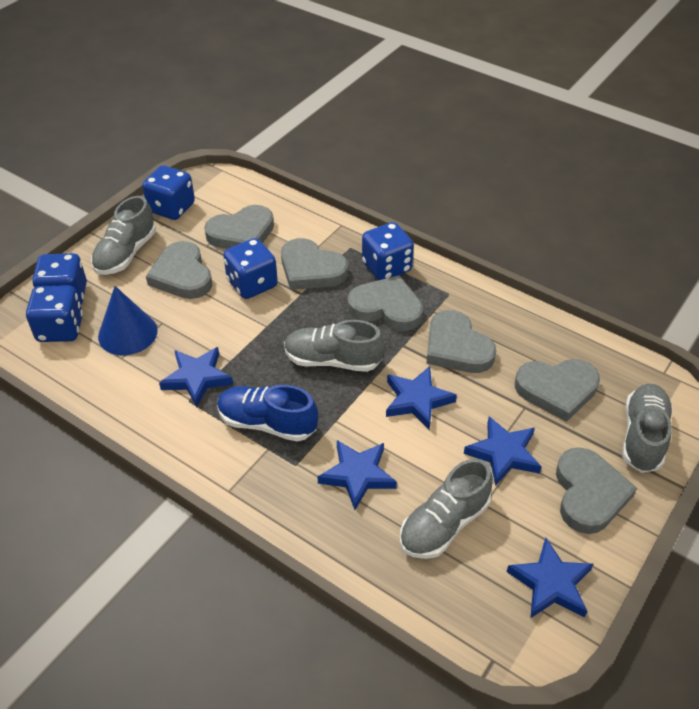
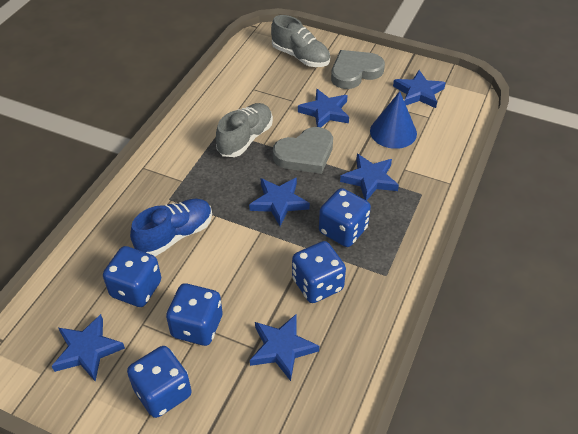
blue star: [159,347,233,407] [317,440,397,510] [386,366,457,430] [464,416,542,486] [507,538,593,619] = 5 -> [51,314,125,381] [249,178,310,226] [250,314,319,381] [298,89,349,127] [340,154,399,201] [393,70,446,108] = 6
grey heart: [146,241,212,299] [204,205,274,249] [281,238,348,290] [348,275,423,331] [426,310,496,373] [515,359,600,422] [556,448,637,534] = 7 -> [273,127,333,174] [331,50,385,89] = 2
grey shoe: [91,196,156,275] [284,320,384,372] [400,459,493,559] [622,384,673,473] = 4 -> [216,103,273,157] [271,15,330,67] = 2

